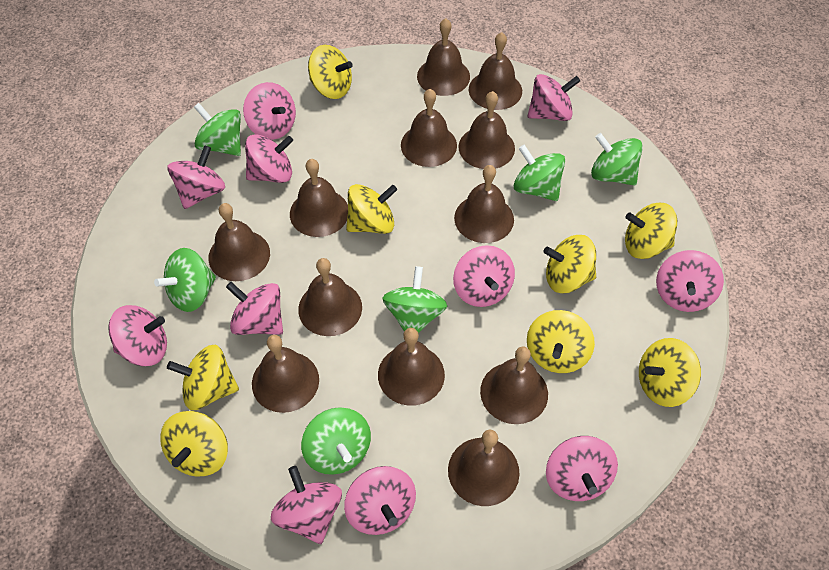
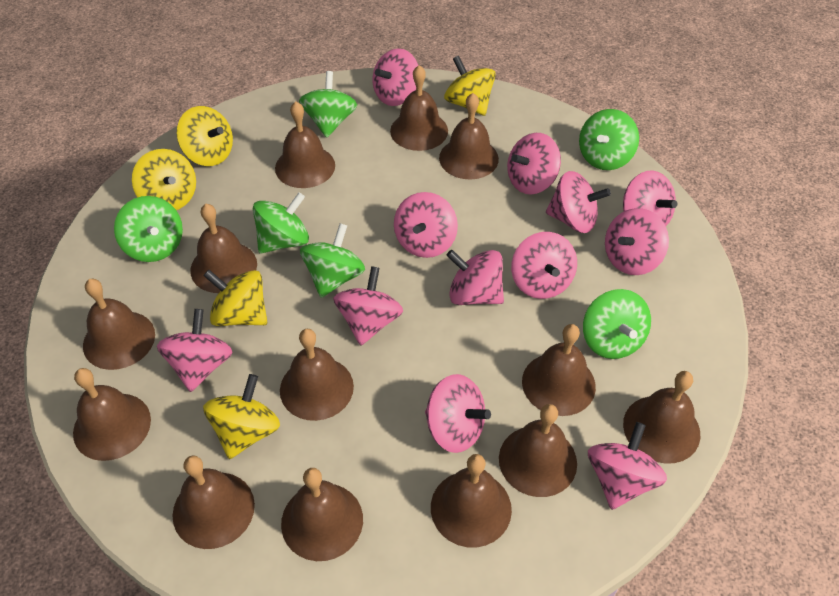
brown bell: [208,203,270,281] [252,335,319,413] [290,159,348,237] [298,258,362,336] [378,328,445,406] [401,89,457,167] [417,18,470,96] [448,430,520,506] [454,165,514,243] [458,91,515,169] [469,32,522,110] [480,347,548,424] = 12 -> [73,368,151,461] [83,279,155,370] [172,456,255,549] [190,204,257,293] [275,101,335,188] [280,329,354,421] [281,468,363,561] [390,65,448,151] [431,454,512,548] [439,93,499,179] [499,404,577,497] [522,324,596,416] [623,371,700,464] = 13
pink spinning top: [108,305,167,366] [167,145,225,209] [226,282,283,335] [243,82,296,140] [245,134,293,183] [271,466,342,544] [344,466,416,535] [453,245,515,307] [527,74,580,121] [546,436,618,501] [656,250,724,312] = 11 -> [157,309,232,392] [333,266,403,346] [373,48,419,106] [394,192,458,258] [425,374,491,453] [446,250,504,305] [507,133,561,194] [511,232,577,299] [546,171,611,233] [588,422,667,510] [605,208,669,275] [623,170,678,226] = 12
yellow spinning top: [160,411,228,477] [167,345,239,410] [308,45,353,99] [346,184,397,234] [527,310,595,373] [543,235,596,293] [625,203,677,259] [639,338,701,407] = 8 -> [132,149,196,210] [177,106,233,166] [203,270,267,326] [203,374,280,459] [444,56,496,116] = 5

